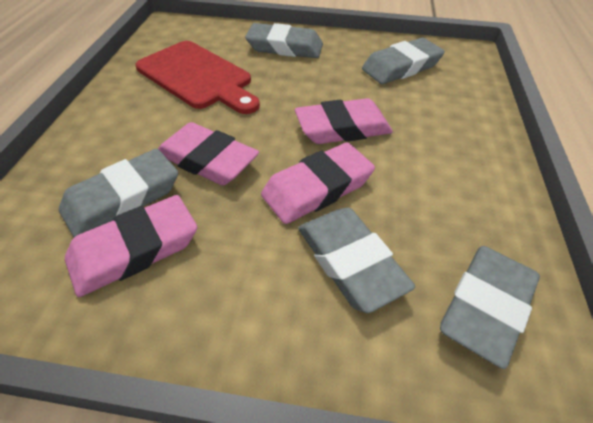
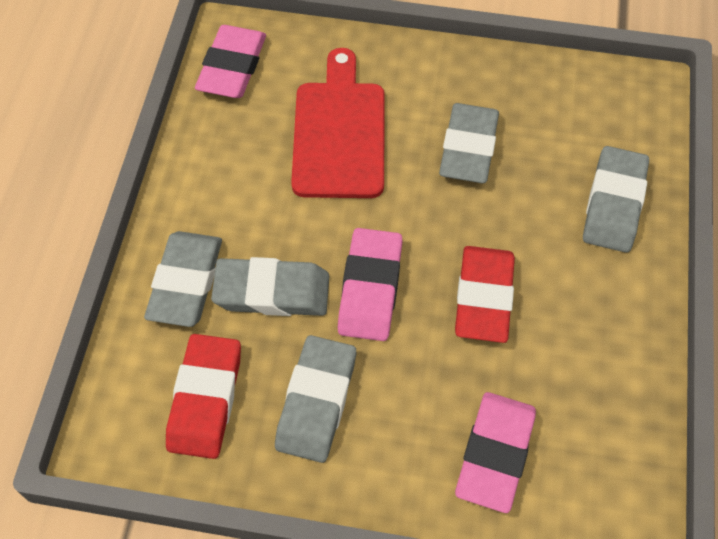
pink eraser: [65,195,197,297] [158,122,259,185] [261,142,375,224] [295,98,393,144] = 4 -> [195,25,266,98] [337,228,403,341] [455,392,536,513] = 3
red eraser: none = 0 -> [166,334,241,459] [455,246,515,343] = 2

